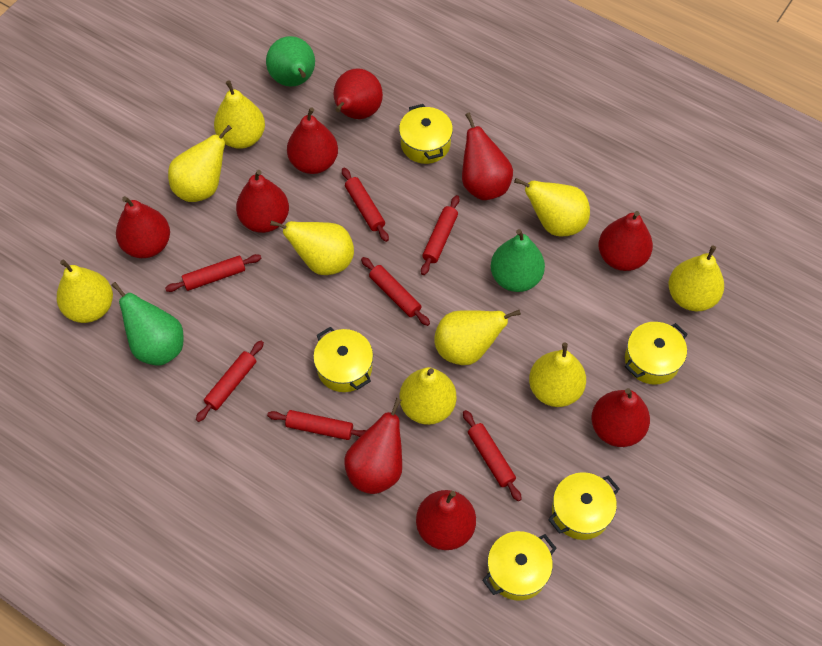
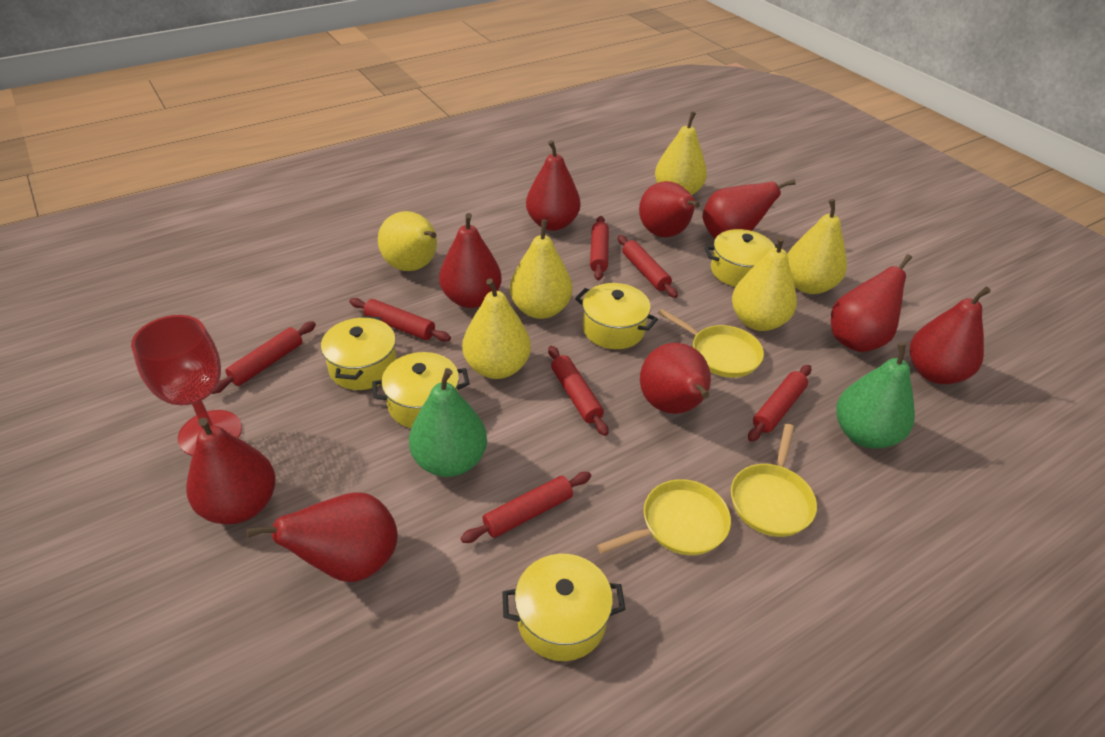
green pear: [111,282,184,366] [266,36,315,87] [491,229,545,292] = 3 -> [409,368,487,477] [836,342,915,448] = 2
red goblet: none = 0 -> [131,315,242,456] = 1
yellow pan: none = 0 -> [597,479,731,555] [658,309,764,378] [731,424,817,537] = 3
yellow pear: [57,260,113,323] [168,125,232,202] [214,80,265,149] [270,220,354,275] [399,367,456,425] [434,310,521,365] [514,178,590,236] [529,343,586,407] [669,245,724,311] = 9 -> [378,211,437,271] [462,278,531,379] [510,219,572,319] [655,112,707,195] [732,236,797,331] [787,199,847,294] = 6

